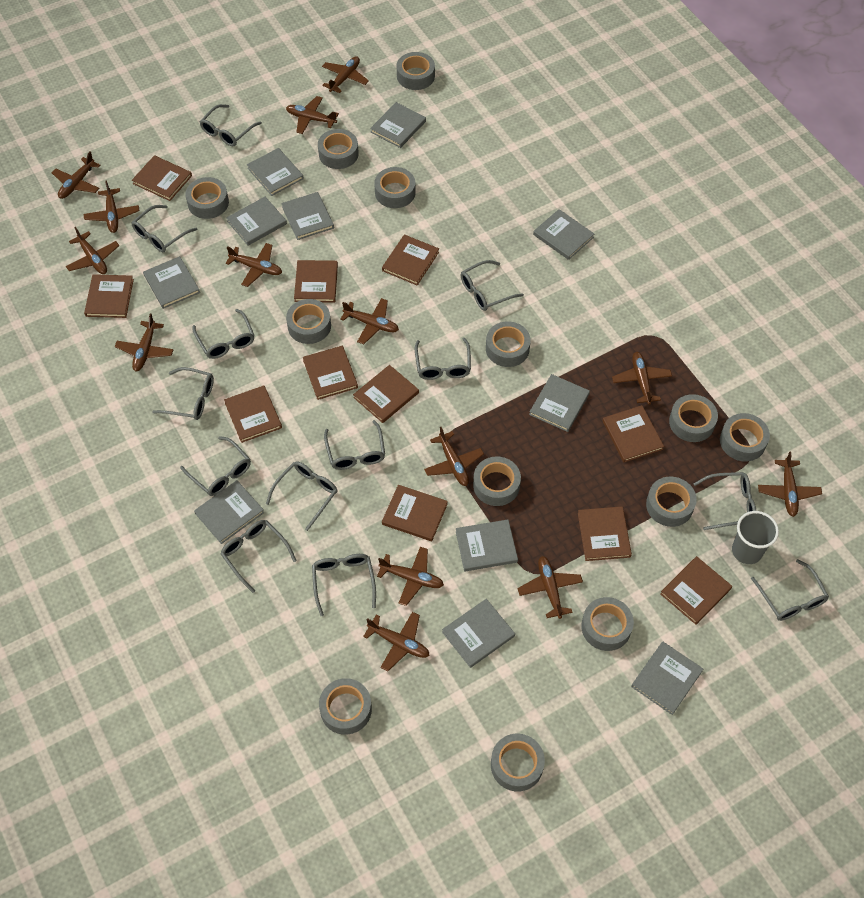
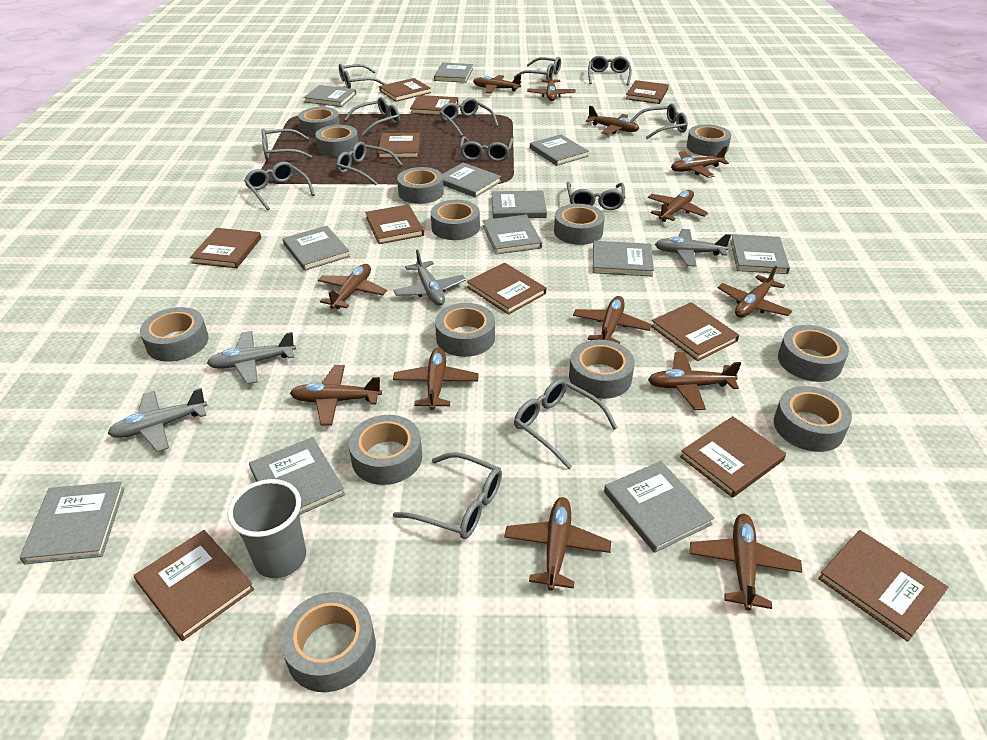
brown plane: [52,152,101,199] [66,227,119,274] [84,180,140,233] [115,313,174,372] [225,243,282,287] [286,96,339,134] [322,56,369,93] [340,298,399,344] [363,612,430,672] [377,547,444,606] [424,427,484,486] [518,556,583,619] [612,352,672,405] [758,452,822,517] = 14 -> [290,365,382,425] [318,264,387,309] [393,348,479,410] [473,75,521,93] [504,497,611,591] [527,69,576,101] [573,296,652,344] [586,106,639,135] [648,190,708,222] [648,352,741,410] [671,146,729,178] [690,514,802,611] [718,266,792,318] = 13
grey book: [143,256,200,309] [194,480,264,544] [226,197,287,246] [247,148,304,196] [281,192,334,240] [370,102,426,148] [442,599,515,668] [456,519,518,571] [529,374,590,432] [533,209,594,260] [631,642,703,715] = 11 -> [20,481,125,564] [249,437,345,515] [283,226,350,271] [303,85,356,107] [434,63,473,83] [442,163,501,198] [483,215,542,254] [492,190,547,219] [530,134,589,166] [593,241,654,277] [604,461,714,553] [730,234,790,274] = 12
grey plane: none = 0 -> [107,388,207,452] [207,331,296,384] [394,249,466,306] [655,229,731,267] = 4

